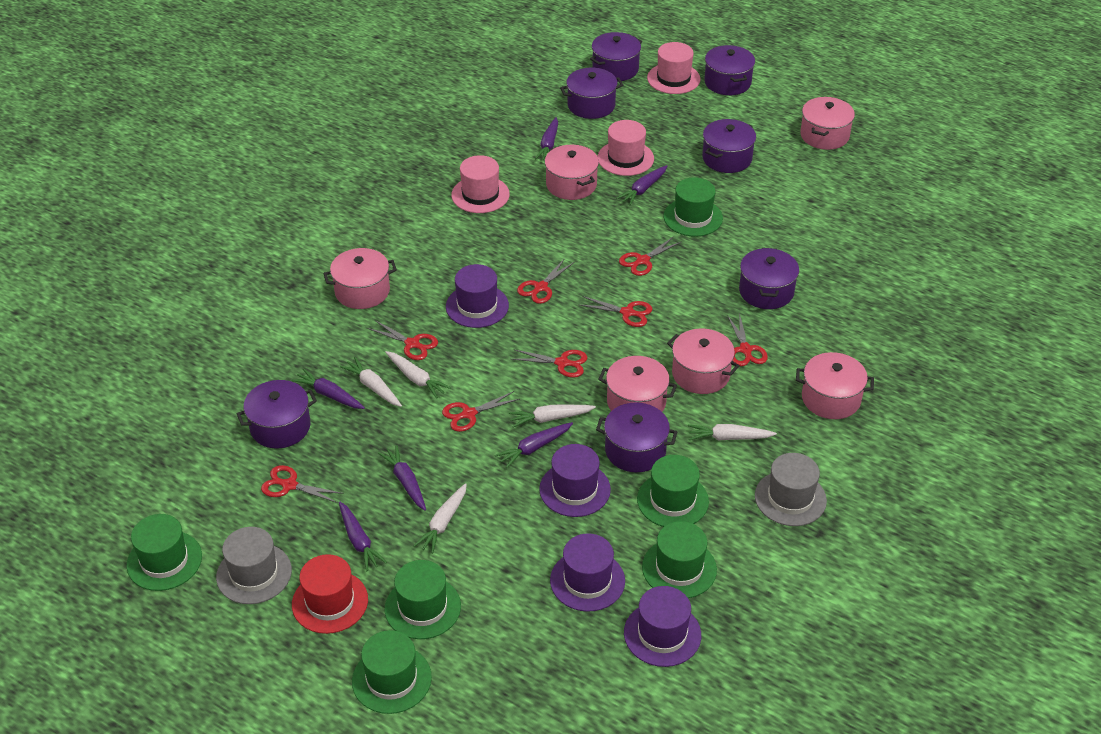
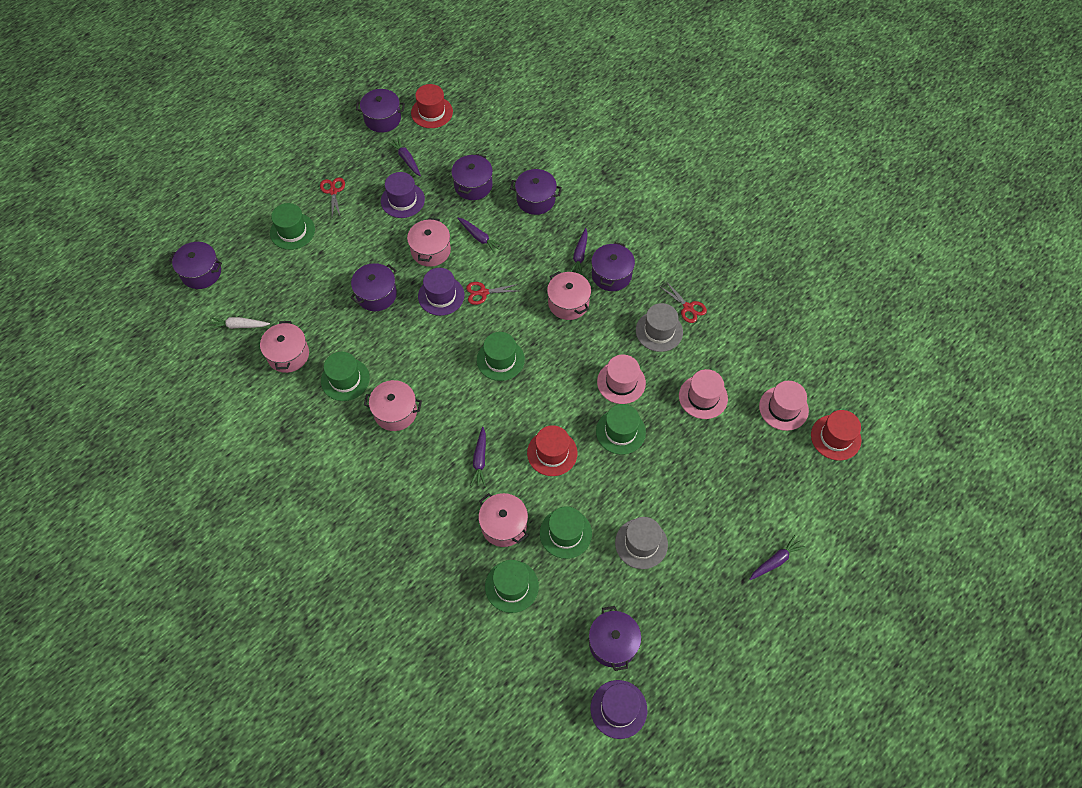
pink pot: [323,248,397,309] [545,145,599,200] [598,356,677,412] [667,328,740,394] [796,352,874,419] [800,97,855,150] = 6 -> [260,321,309,373] [364,380,422,431] [407,218,451,267] [478,493,528,547] [547,271,591,320] = 5
purple carrot: [291,368,365,409] [339,502,387,571] [378,445,426,511] [495,422,573,468] [535,117,558,160] [616,165,667,205] = 6 -> [387,137,421,176] [457,218,504,254] [470,427,486,487] [570,228,588,276] [749,535,806,580] = 5
purple hat: [446,264,509,328] [539,444,611,517] [550,533,625,612] [624,586,701,667] = 4 -> [381,172,425,218] [418,268,464,316] [591,680,647,739] = 3
red hat: [292,554,368,634] = 1 -> [411,84,453,128] [527,425,578,476] [811,410,861,460] = 3
red scissors: [261,465,344,503] [367,320,438,360] [442,391,520,432] [511,349,588,378] [517,258,574,304] [580,296,653,327] [619,237,681,276] [727,313,768,366] = 8 -> [320,178,345,218] [466,282,518,305] [659,281,707,323] = 3
white carrot: [340,357,402,407] [385,351,451,399] [414,483,467,553] [509,405,596,428] [688,424,777,441] = 5 -> [209,317,270,329] = 1

